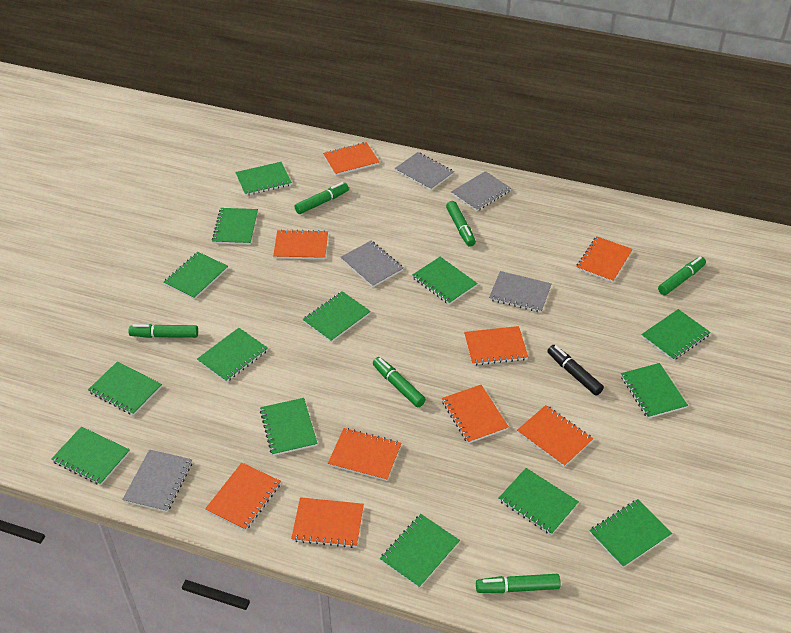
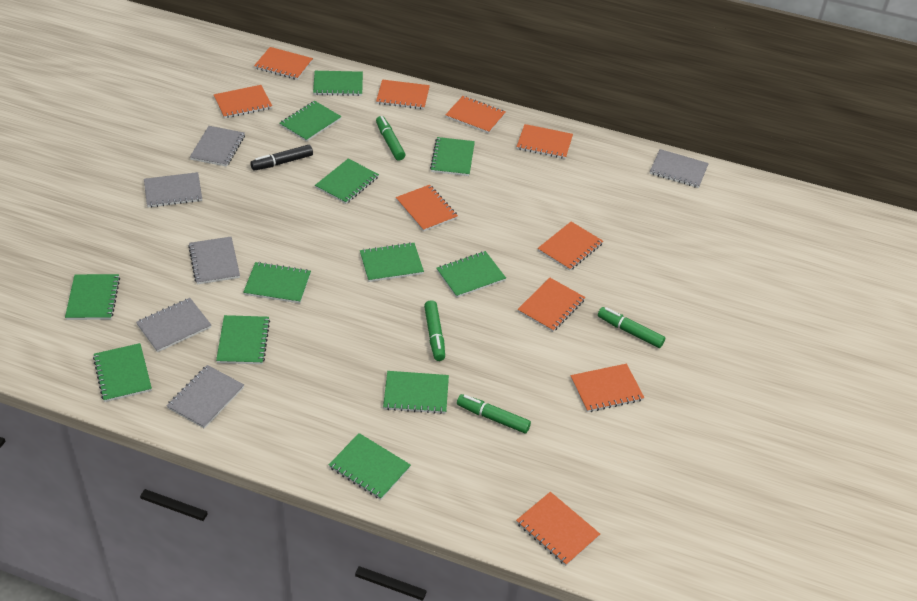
green marker: [128,324,198,338] [295,182,349,214] [373,357,426,407] [446,201,476,247] [476,574,561,593] [658,257,706,295] = 6 -> [376,116,405,161] [424,300,445,361] [457,394,531,434] [598,307,665,348] = 4
green notebook: [51,426,130,485] [88,361,162,416] [163,252,228,300] [197,328,268,382] [212,208,258,245] [235,162,292,196] [260,398,318,456] [303,291,371,342] [380,514,460,588] [412,257,478,304] [499,468,579,535] [589,499,672,568] [621,363,688,418] [641,309,711,360] = 14 -> [65,274,120,320] [93,343,152,402] [216,315,270,364] [243,262,311,303] [280,101,342,142] [313,71,363,96] [315,159,379,204] [329,433,411,500] [360,242,424,282] [383,371,449,414] [430,137,475,176] [437,251,506,298] = 12
grey notebook: [122,449,192,512] [341,241,403,287] [395,152,454,191] [451,171,511,211] [489,271,552,313] = 5 -> [136,298,211,352] [144,172,202,208] [166,365,244,429] [188,237,240,284] [190,126,245,167] [650,149,709,188] = 6
orange notebook: [205,463,281,531] [273,229,328,260] [291,497,364,548] [323,142,380,175] [328,428,401,481] [442,385,509,444] [464,326,528,365] [517,405,593,467] [577,236,633,283] = 9 -> [214,85,272,119] [254,47,313,80] [376,79,430,109] [396,185,458,232] [445,96,506,134] [516,124,573,159] [516,492,600,566] [517,278,585,332] [538,222,603,271] [570,364,644,412] = 10

